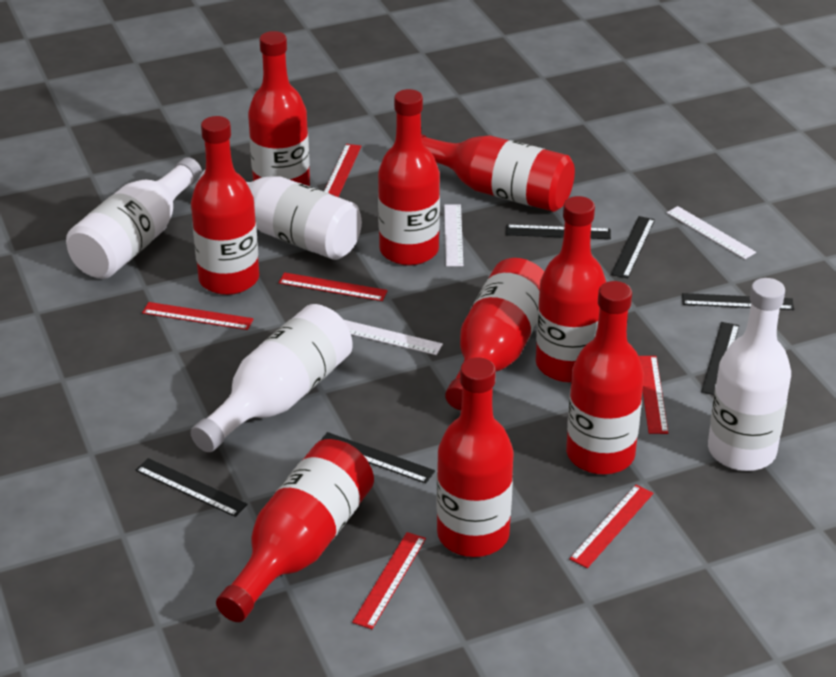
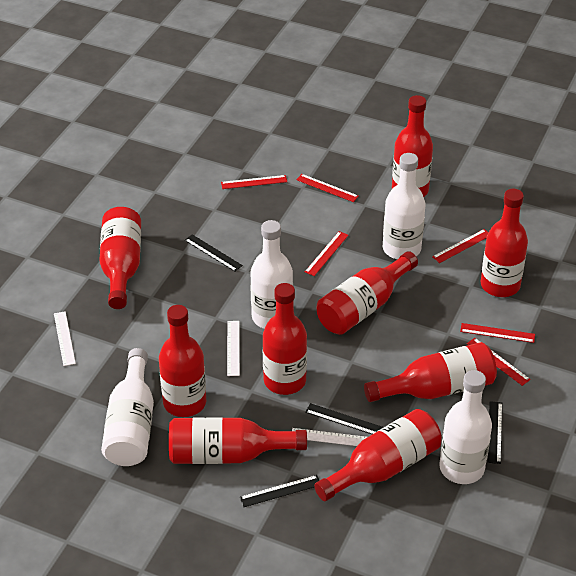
black ruler: [136,458,248,517] [320,432,435,483] [506,225,611,239] [611,216,655,278] [682,293,794,310] [701,322,739,395] = 6 -> [185,234,243,271] [240,475,319,507] [305,403,383,434] [488,401,502,464] = 4

